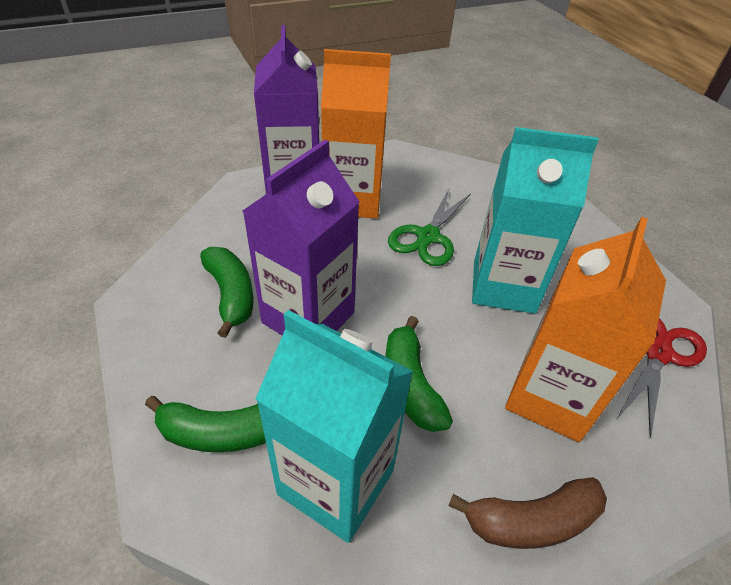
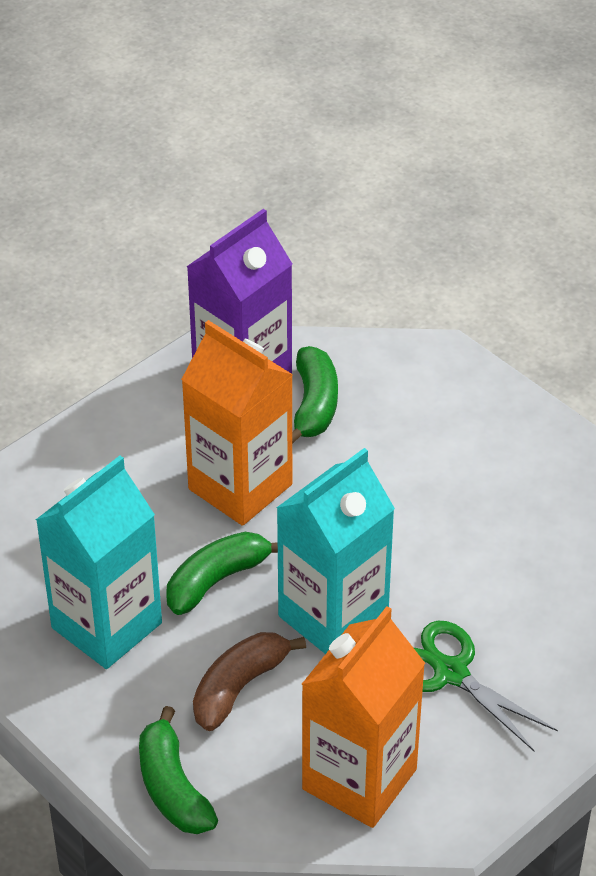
purple carton: [243,140,359,335] [254,25,320,194] = 2 -> [186,209,292,374] = 1
red scissors: [617,318,707,438] = 1 -> none = 0

